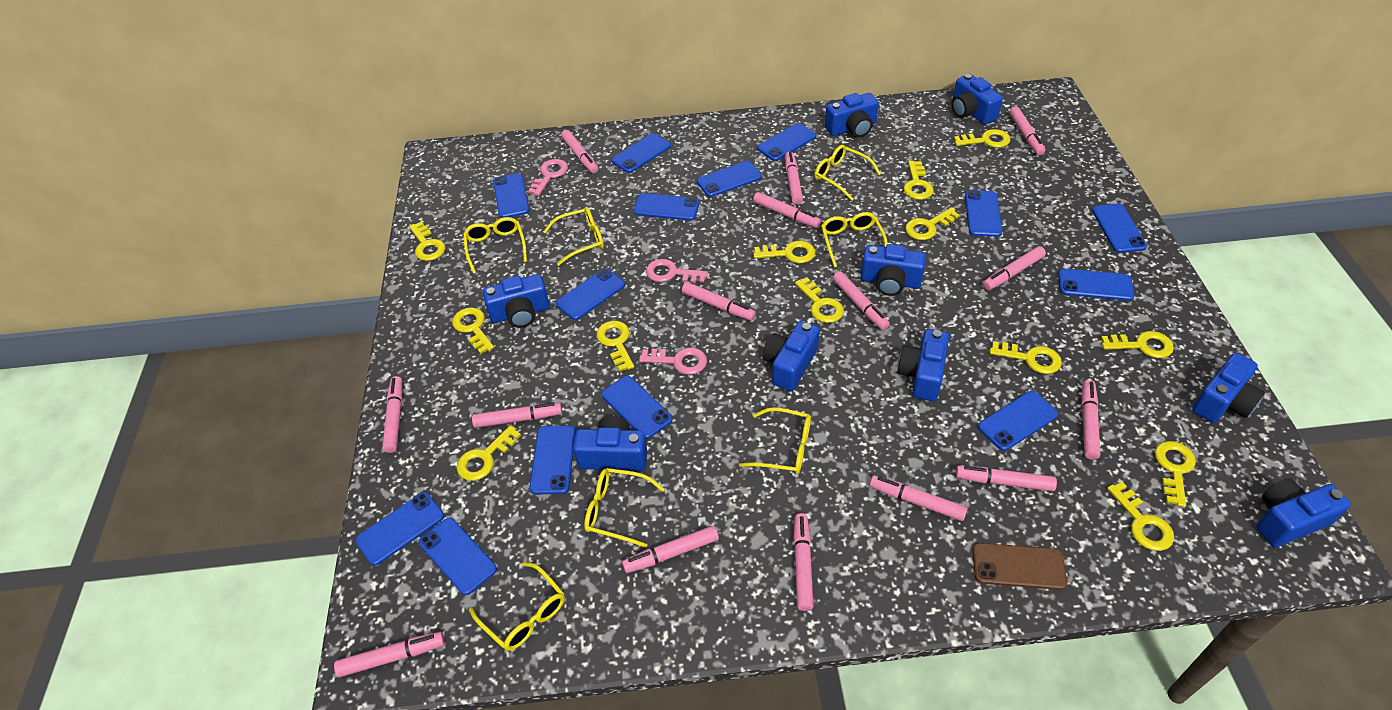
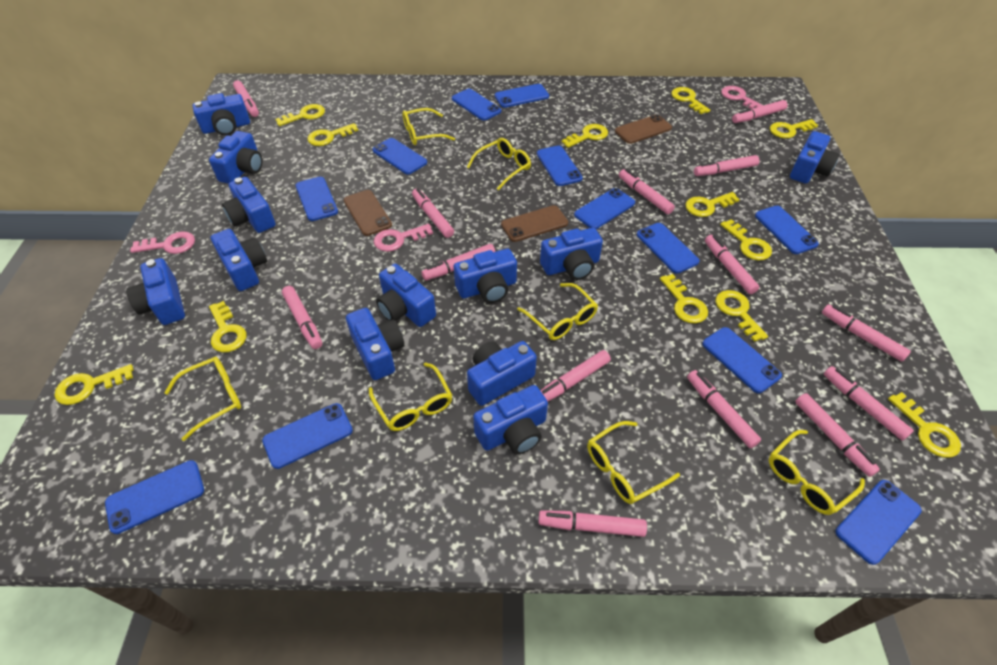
blue camera: [482,274,550,328] [573,416,647,471] [763,321,820,391] [825,93,879,137] [861,244,926,296] [897,329,949,401] [952,74,1003,125] [1192,353,1265,423] [1256,478,1351,547] = 9 -> [126,258,185,325] [192,93,250,136] [209,131,262,184] [211,229,267,291] [222,177,276,233] [346,308,404,380] [376,264,436,327] [454,249,517,303] [467,341,537,406] [473,385,548,455] [540,228,603,280] [790,131,839,183] = 12
blue phone: [355,492,444,566] [419,517,497,595] [493,173,529,218] [529,426,576,494] [556,269,625,320] [601,376,672,439] [612,133,671,173] [634,193,699,221] [697,161,762,197] [757,123,816,161] [965,190,1003,237] [978,391,1058,451] [1058,269,1134,301] [1092,204,1147,253] = 14 -> [105,460,204,534] [262,403,353,469] [295,177,338,221] [373,138,427,174] [452,89,501,121] [495,84,549,108] [537,146,583,186] [574,188,635,229] [637,223,700,274] [702,327,782,393] [755,206,819,254] [835,480,922,565] = 12
brown phone: [972,543,1067,590] = 1 -> [343,190,392,236] [501,205,568,242] [615,114,672,144] = 3
pink marker: [334,632,445,677] [382,376,403,453] [472,402,562,428] [561,130,598,173] [622,526,719,573] [682,282,756,321] [753,192,821,228] [785,151,803,205] [793,513,814,611] [833,272,890,330] [870,475,968,521] [956,466,1057,491] [983,246,1046,290] [1009,107,1045,155] [1081,380,1100,460] = 15 -> [233,80,259,117] [282,286,322,349] [412,188,454,238] [421,244,495,281] [538,510,647,537] [540,350,611,402] [619,169,675,214] [687,370,761,448] [694,155,759,176] [705,235,759,294] [732,100,788,123] [795,393,880,477] [822,304,911,362] [824,366,914,441] = 14
yellow key: [409,221,446,261] [452,307,494,354] [457,425,521,481] [596,321,634,371] [753,241,815,263] [795,277,844,323] [903,161,934,200] [905,208,960,240] [954,129,1011,148] [990,341,1062,374] [1101,331,1174,358] [1107,482,1174,551] [1155,441,1196,507] = 13 -> [55,364,134,405] [209,301,247,352] [275,104,325,126] [307,123,358,146] [562,124,608,148] [660,274,708,324] [671,87,710,114] [685,192,740,217] [716,290,768,342] [720,219,772,260] [770,119,818,138] [888,392,961,457] = 12

